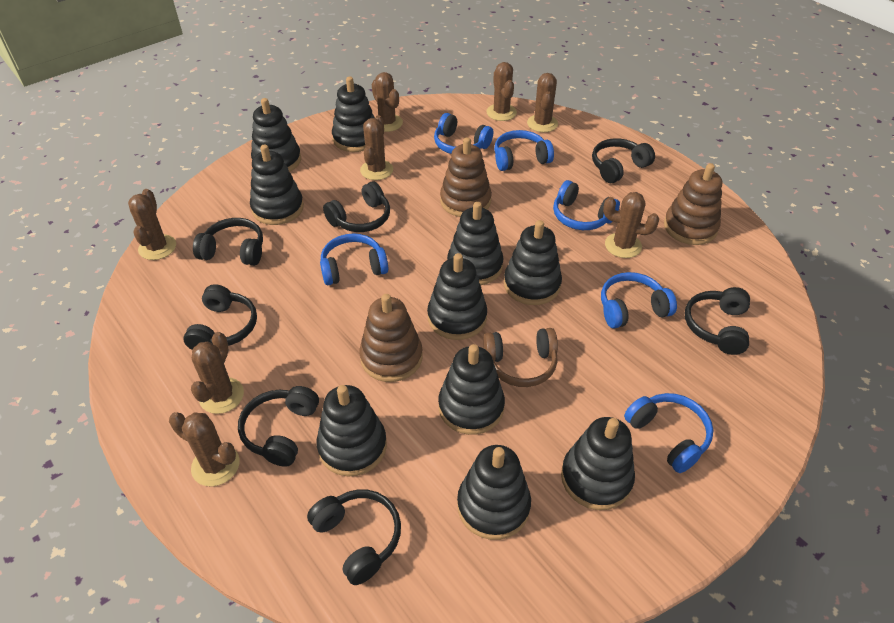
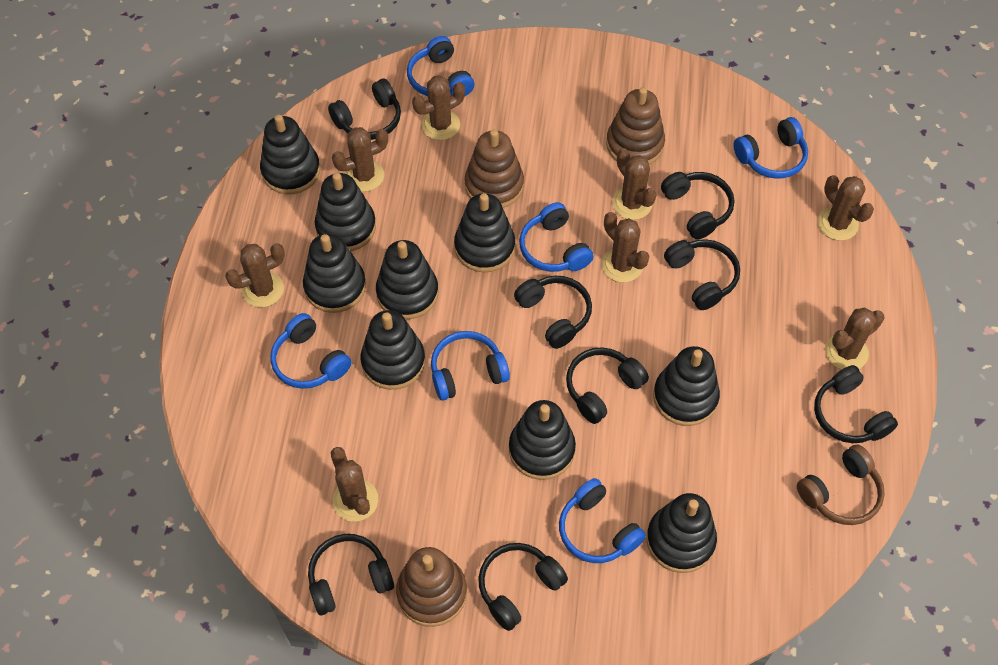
black headphones: [183,284,257,350] [193,218,263,266] [238,386,319,467] [307,490,401,585] [323,181,390,232] [592,138,655,183] [685,287,750,355] = 7 -> [308,534,394,615] [328,79,401,140] [478,543,568,631] [514,276,592,349] [566,347,649,424] [661,172,734,239] [664,239,740,310] [814,365,898,443] = 8
black stacking toy: [250,145,304,225] [251,98,301,172] [316,385,387,477] [332,76,375,152] [427,253,487,340] [438,344,505,435] [447,202,504,285] [457,445,531,540] [504,220,562,305] [561,417,635,510] = 10 -> [260,115,320,194] [303,234,366,313] [315,173,376,251] [361,310,425,390] [376,240,439,319] [454,193,515,273] [509,400,576,480] [646,493,717,573] [653,346,720,426] = 9

